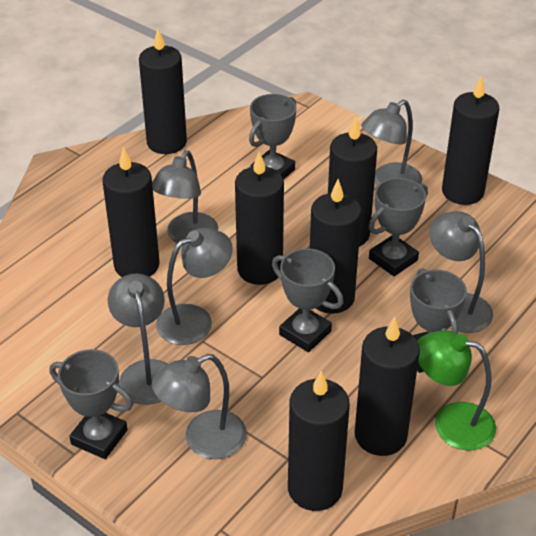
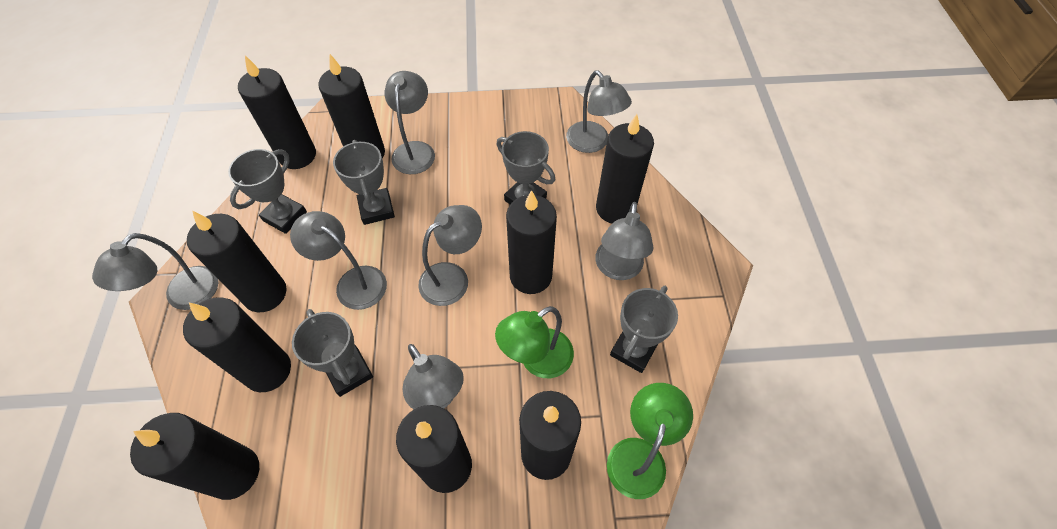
black candle: [102,147,160,277] [139,29,187,154] [235,152,284,285] [288,371,350,511] [310,179,362,314] [328,117,377,247] [355,317,420,456] [442,75,499,205] = 8 -> [130,413,259,500] [183,297,291,392] [187,211,286,312] [238,56,316,169] [318,54,385,159] [396,405,472,493] [506,190,557,294] [519,391,581,480] [596,114,654,223] = 9
green lamp: [418,330,496,450] = 1 -> [495,306,574,378] [607,383,693,499] = 2
grey lamp: [108,274,168,405] [152,150,218,243] [152,354,247,459] [156,228,233,345] [361,100,422,186] [429,211,493,333] = 6 -> [92,233,218,310] [290,211,387,310] [385,71,435,174] [402,344,464,409] [418,205,482,306] [566,71,632,153] [595,202,654,280] = 7

